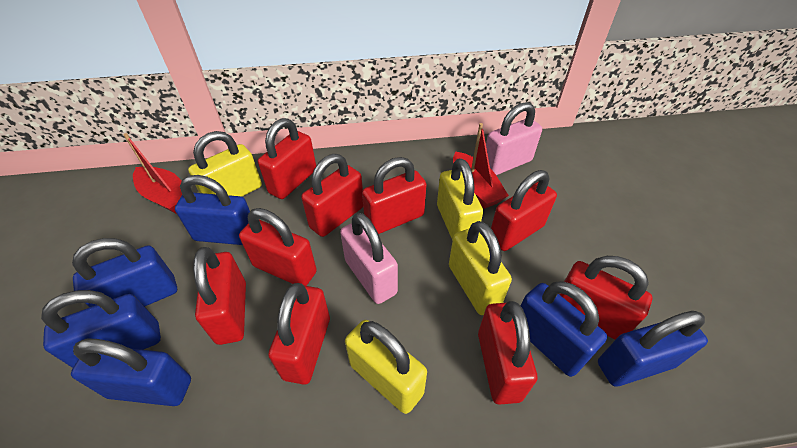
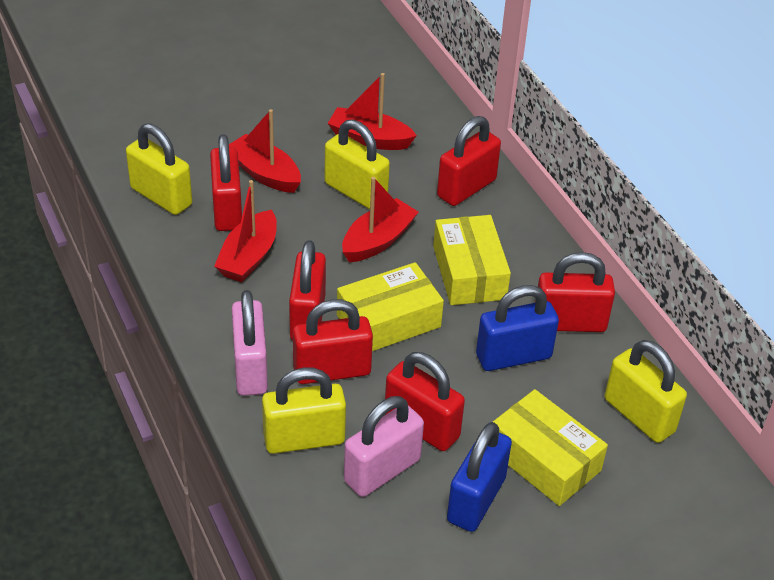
blue padlock: [41,290,161,368] [71,339,191,406] [72,238,177,307] [175,175,250,245] [521,281,607,377] [598,311,708,387] = 6 -> [447,422,512,532] [476,285,559,371] = 2
red boat: [123,133,182,214] [453,123,509,209] = 2 -> [214,180,277,282] [229,109,301,193] [328,73,417,150] [342,177,419,262] = 4
red padlock: [193,247,246,345] [239,208,317,286] [258,118,316,199] [268,283,330,385] [301,154,363,237] [362,157,426,234] [478,301,537,405] [491,170,557,251] [559,256,653,340] = 9 -> [210,134,242,231] [289,240,326,340] [293,299,373,384] [385,352,465,451] [437,116,501,206] [535,252,615,332] = 6
yellow box: none = 0 -> [337,262,444,351] [433,215,511,305] [493,389,608,506] = 3

